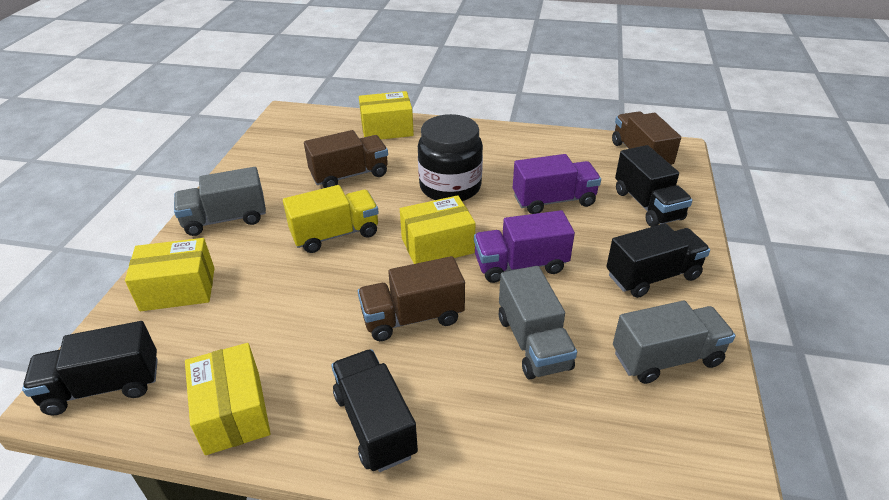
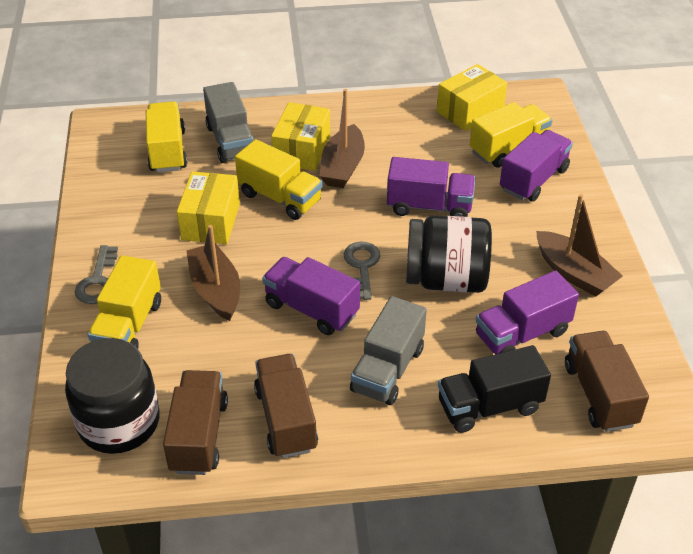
black jar: [418,114,483,201] = 1 -> [65,338,160,454] [406,215,492,293] = 2
black truck: [22,321,158,415] [331,349,418,472] [606,223,710,298] [615,145,693,227] = 4 -> [438,345,551,433] = 1
brown boat: none = 0 -> [186,225,240,321] [320,89,365,188] [536,194,623,297] = 3
grey key: none = 0 -> [75,245,118,304] [344,241,380,300] = 2
grey truck: [174,167,266,236] [499,266,577,380] [613,300,735,384] = 3 -> [203,82,254,163] [350,296,427,405] = 2
purple truck: [474,210,575,283] [513,154,601,214] = 2 -> [262,257,360,335] [387,157,475,217] [476,271,579,354] [500,130,573,202] = 4
yellow box: [125,238,215,311] [185,343,271,455] [359,91,414,139] [400,195,475,264] = 4 -> [177,171,240,244] [271,102,330,171] [437,64,507,131] = 3
yellow truck: [283,185,379,253] = 1 -> [87,255,161,349] [146,101,187,172] [235,139,322,220] [470,102,552,168] = 4

